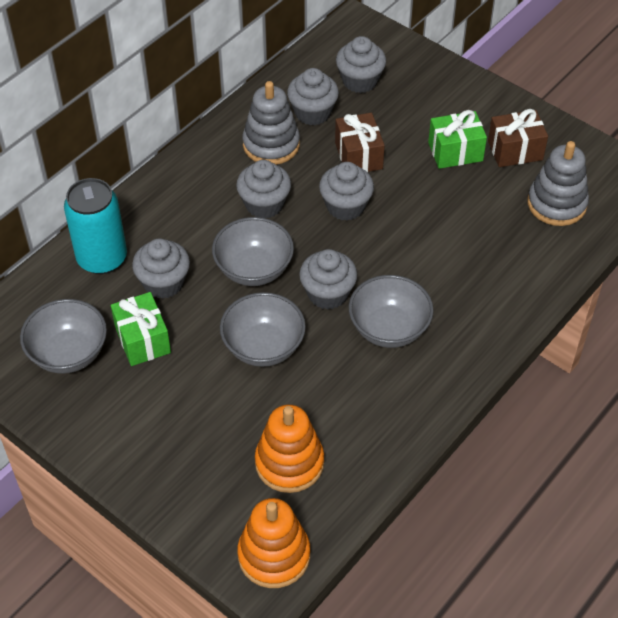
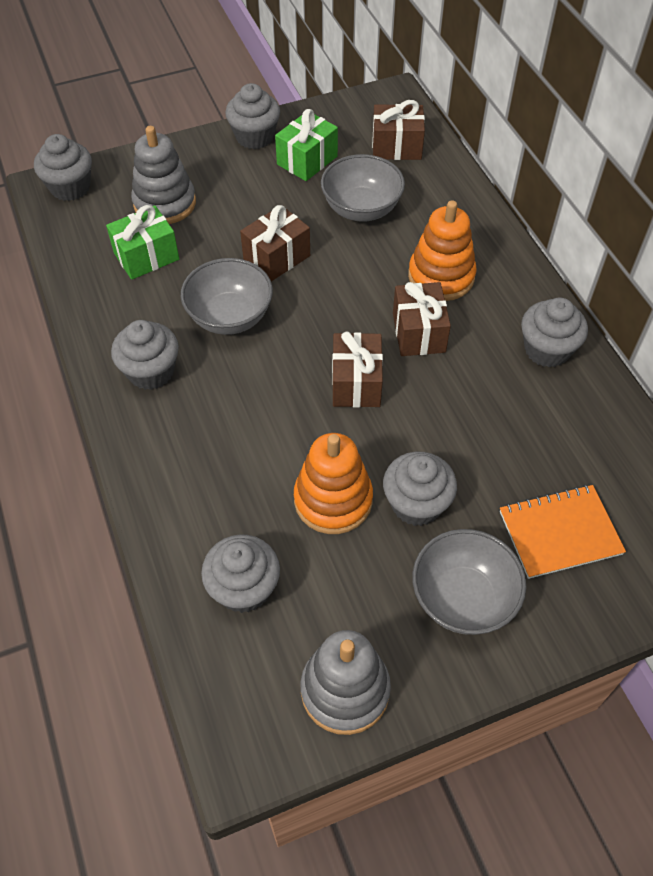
brown gift: [335,113,385,172] [488,109,548,167] = 2 -> [240,205,310,282] [332,331,383,408] [372,100,425,160] [393,282,451,356] = 4
grey bowl: [20,299,107,374] [212,217,294,286] [220,292,306,367] [349,275,434,348] = 4 -> [181,258,273,335] [321,154,405,222] [412,529,526,635] = 3
orange notebook: none = 0 -> [500,485,626,579] = 1
turquoise can: [64,178,127,274] = 1 -> none = 0

